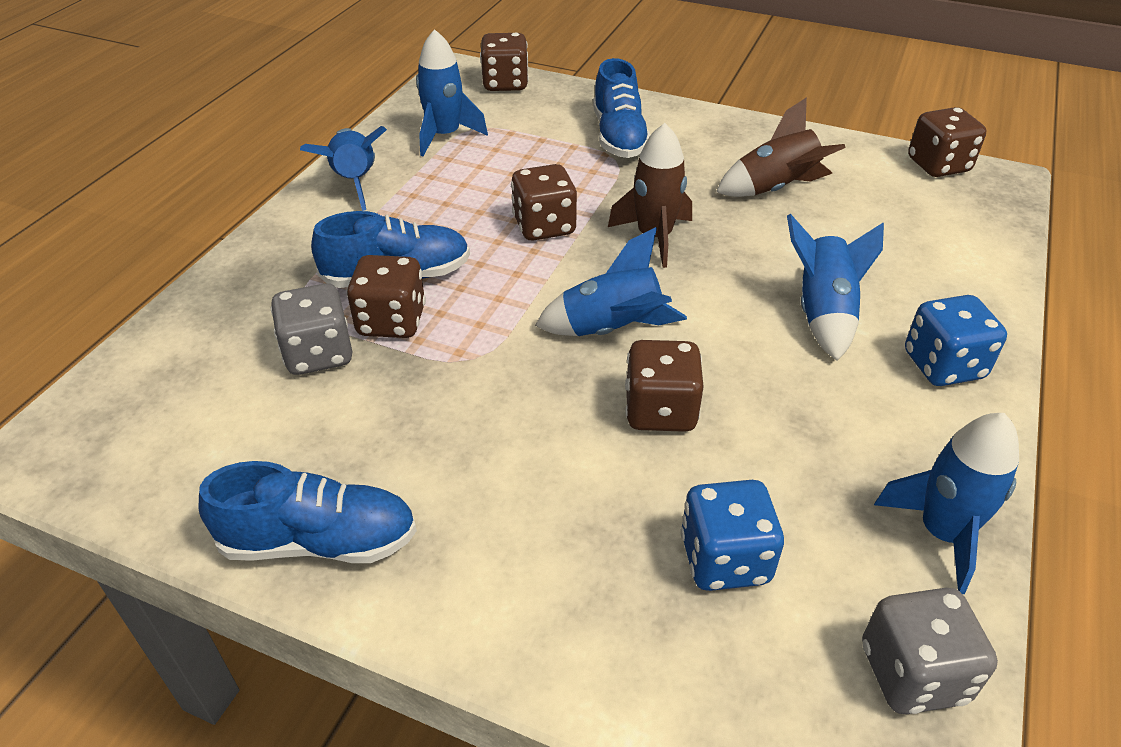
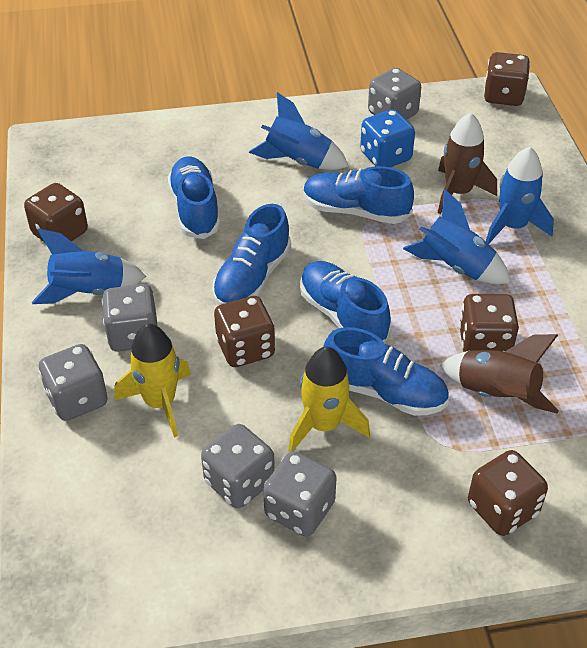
blue dice: [680,480,784,591] [905,295,1007,386] = 2 -> [360,110,415,167] = 1
blue rocket: [300,126,387,211] [416,29,488,156] [535,227,687,336] [787,214,884,361] [874,413,1019,594] = 5 -> [32,229,146,304] [249,92,348,170] [403,190,510,284] [486,147,554,244] = 4
blue shoe: [199,461,417,563] [311,211,470,288] [593,58,650,158] = 3 -> [167,156,220,239] [212,204,291,305] [300,261,391,344] [303,166,414,224] [323,327,449,416] = 5
grey dice: [271,283,352,375] [862,588,998,714] = 2 -> [39,344,108,421] [102,284,157,351] [201,424,275,508] [263,451,337,537] [368,68,421,120] = 5
yellow rocket: none = 0 -> [114,324,191,438] [288,347,370,452] = 2

